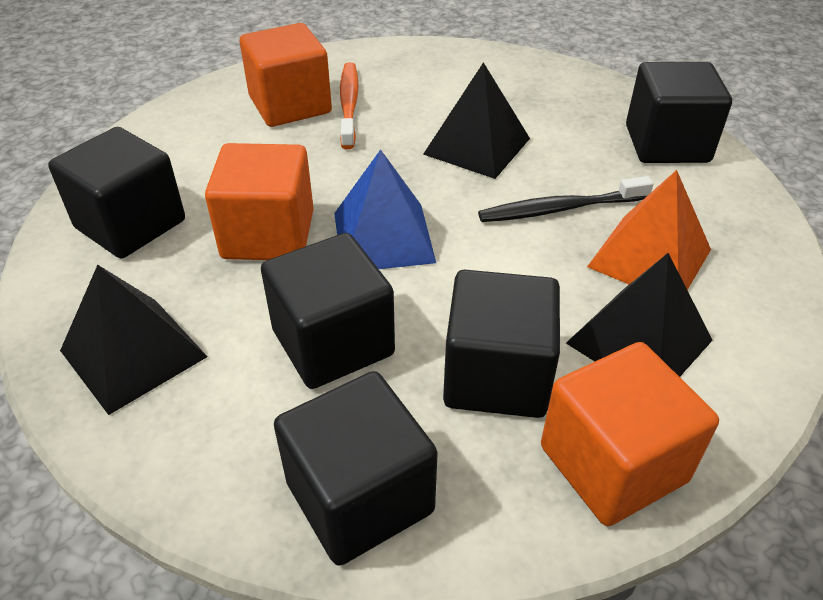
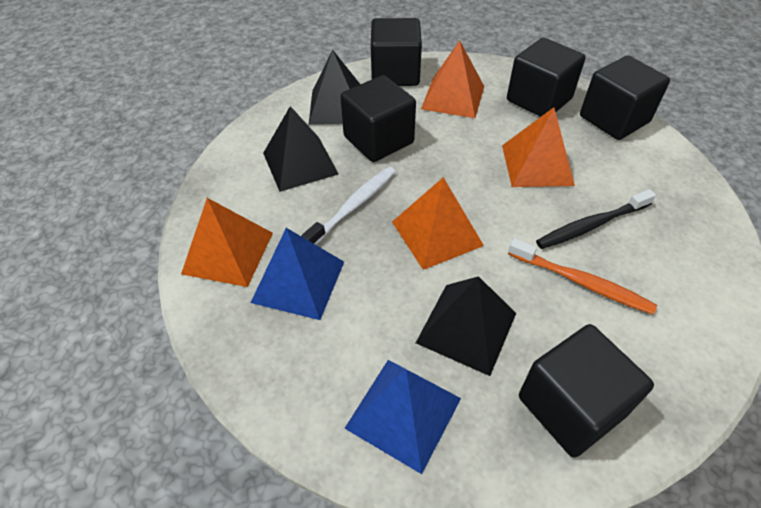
blue pyramid: [334,149,436,269] = 1 -> [251,228,344,320] [344,360,461,474] = 2
orange cube: [205,143,314,260] [240,23,332,127] [541,342,719,526] = 3 -> none = 0
orange pyramid: [587,170,711,290] = 1 -> [181,198,273,287] [392,177,484,270] [421,40,484,118] [502,107,575,187] = 4
white toothbrush: none = 0 -> [301,167,396,245] = 1

